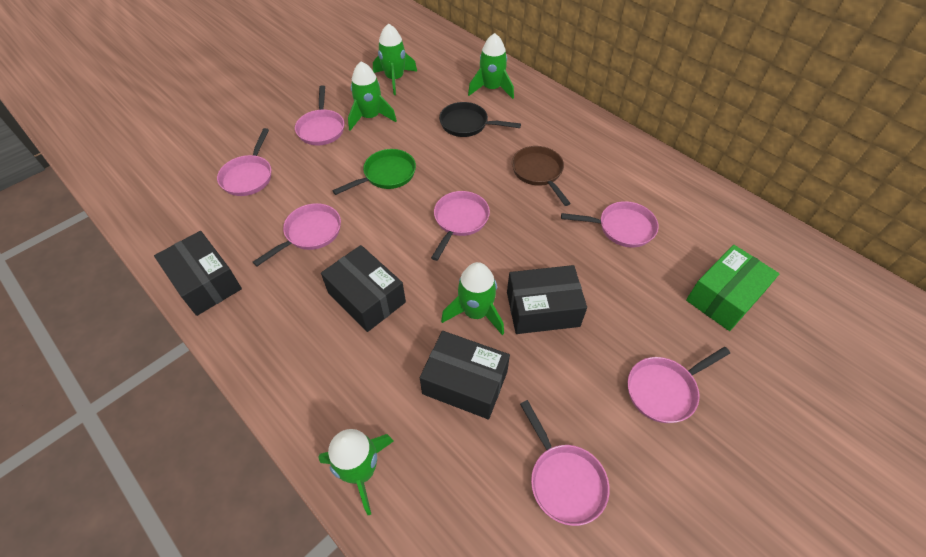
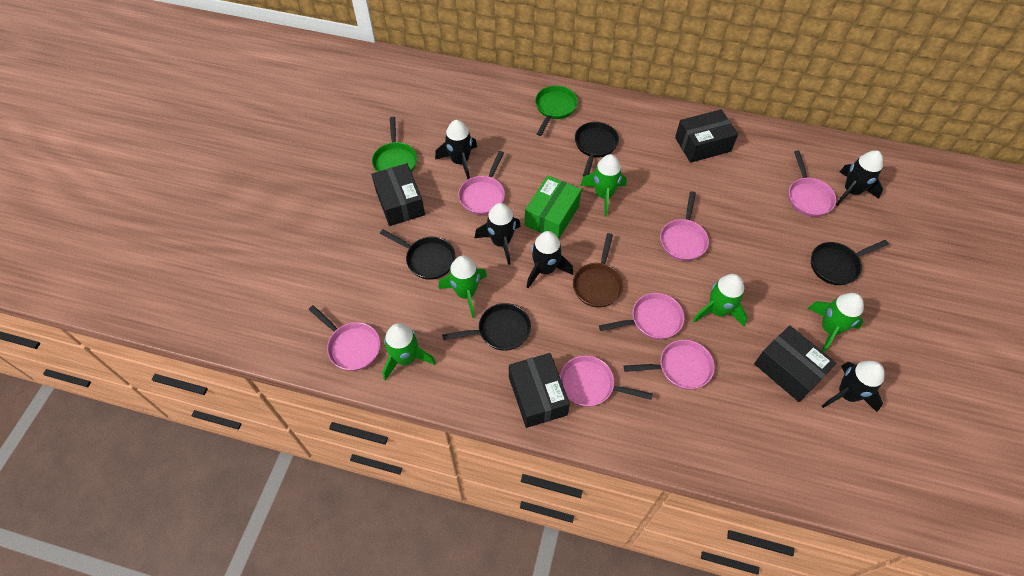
black pan: [439,102,521,137] = 1 -> [380,229,455,280] [442,303,531,351] [575,122,619,177] [811,240,889,285] = 4
black rocket: none = 0 -> [435,120,477,179] [475,203,521,265] [527,231,573,288] [822,361,884,412] [836,150,883,206] = 5
green pan: [332,149,416,195] = 1 -> [372,117,417,172] [535,85,578,136] = 2

